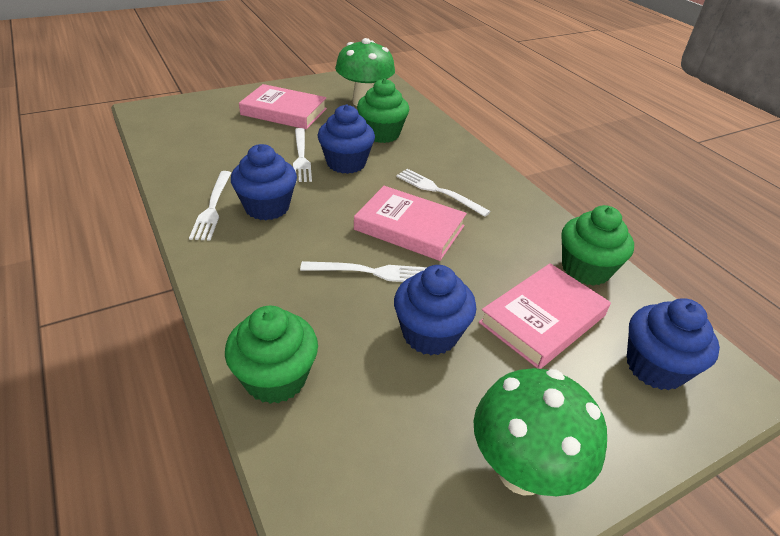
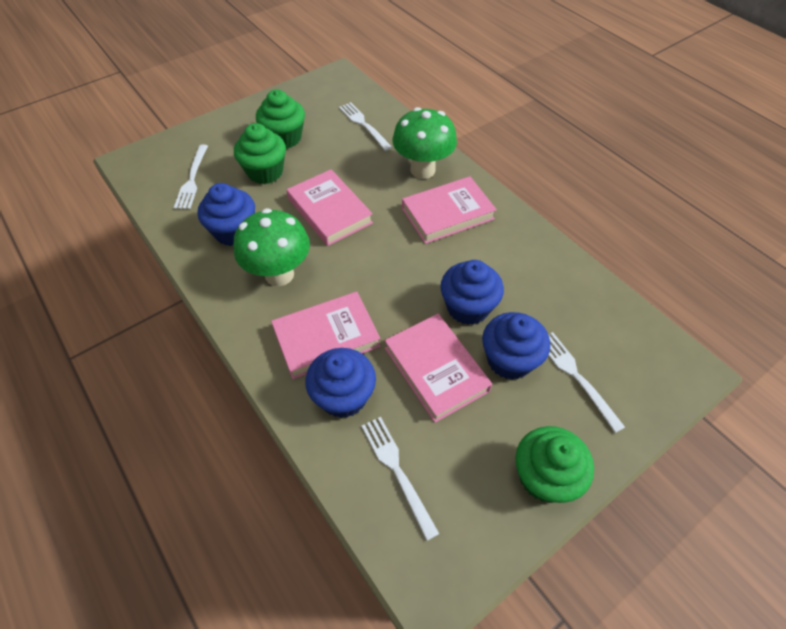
pink book: [239,84,327,129] [354,186,467,261] [479,263,611,369] = 3 -> [271,292,381,379] [287,169,373,246] [385,314,492,423] [402,176,497,244] = 4

